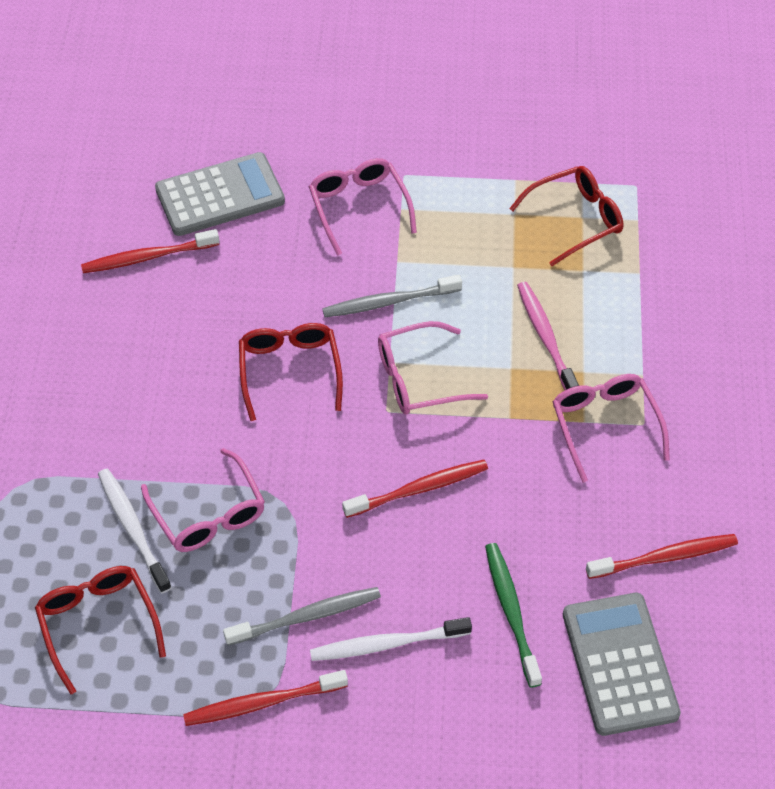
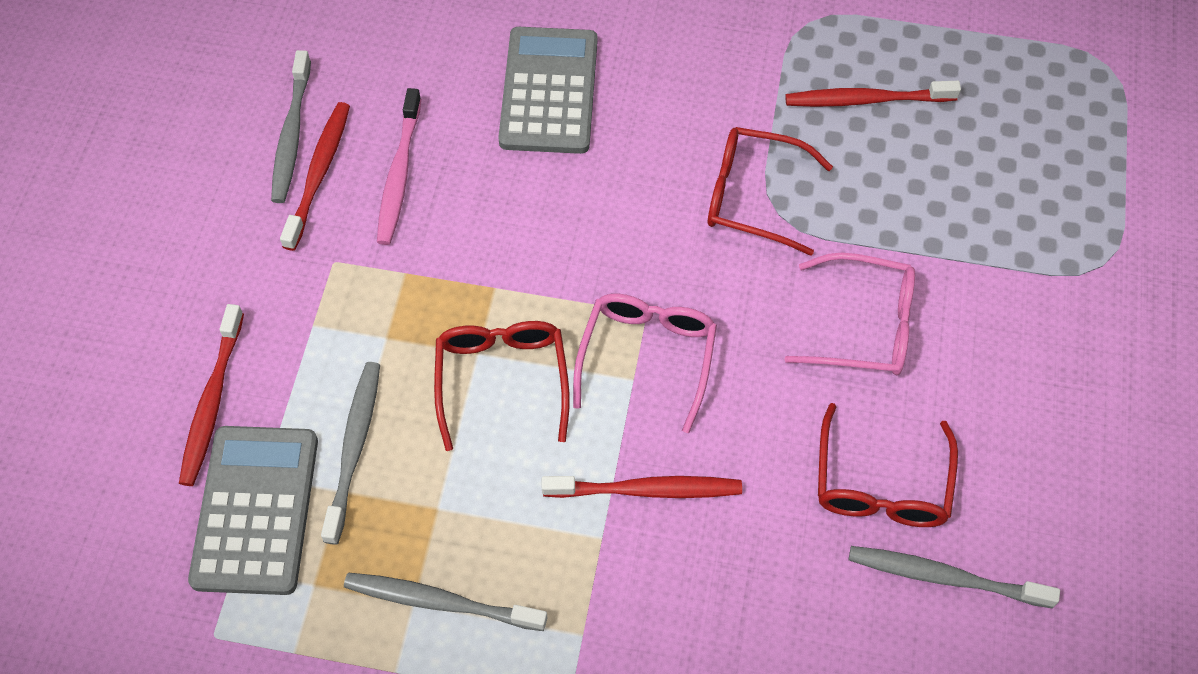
green toothbrush: [485,543,542,688] = 1 -> none = 0
grey toothbrush: [223,587,381,646] [322,275,462,317] = 2 -> [271,50,311,203] [321,362,380,545] [344,573,547,631] [849,546,1060,609] = 4
pink glasses: [141,448,265,552] [309,158,417,256] [378,321,488,415] [553,374,670,483] = 4 -> [573,293,717,433] [784,253,915,375] = 2
white toothbrush: [98,469,172,593] [310,617,472,661] = 2 -> none = 0

